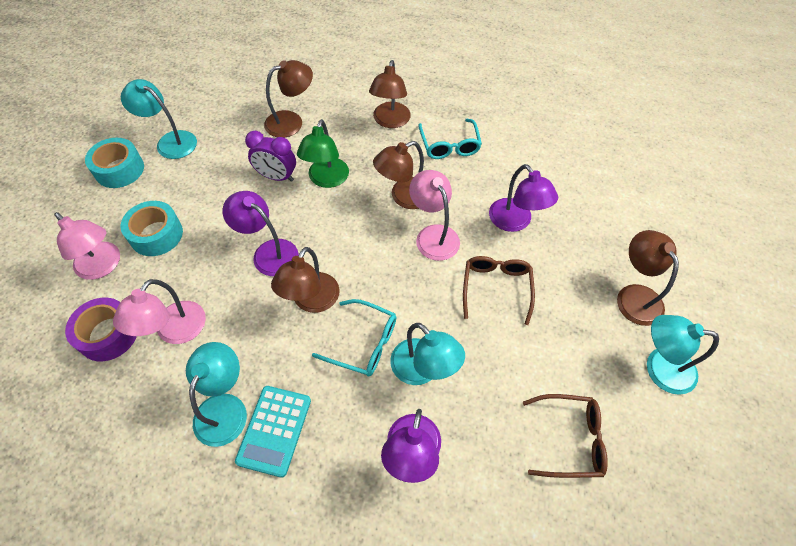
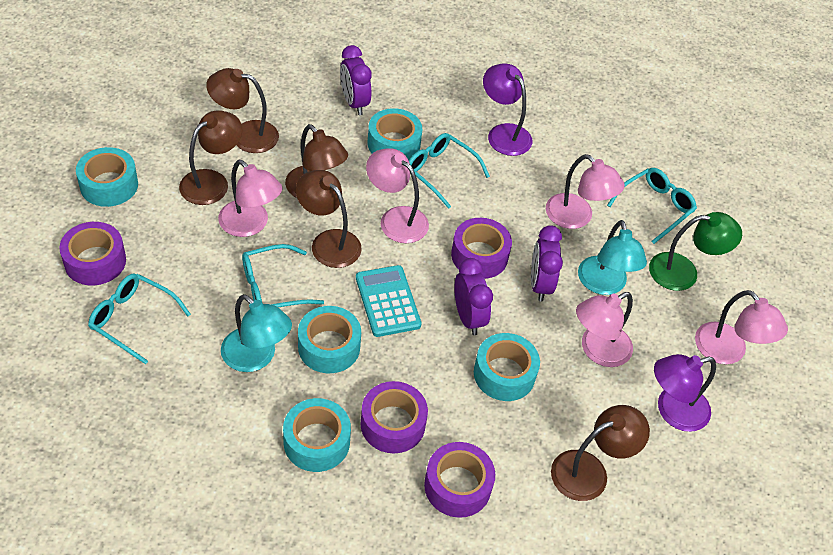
brown glasses: [463,256,535,325] [523,394,608,478] = 2 -> none = 0
pink lamp: [54,212,120,280] [113,279,206,344] [409,170,460,261] = 3 -> [218,160,283,237] [366,148,429,243] [546,154,625,229] [576,292,633,367] [695,290,788,364] = 5
purple clock: [245,131,296,182] = 1 -> [340,45,372,115] [454,258,493,335] [531,225,563,302] = 3
purple lamp: [223,191,299,276] [381,409,441,483] [489,164,558,232] = 3 -> [483,63,532,156] [654,354,716,432] = 2
purple tape: [65,298,137,361] = 1 -> [59,222,126,285] [360,381,428,453] [424,442,495,518] [451,218,512,279] = 4
turquoise glasses: [312,299,396,377] [418,119,482,159] = 2 -> [88,274,191,364] [242,244,324,307] [409,133,490,209] [607,168,697,244] = 4
turquoise lamp: [121,79,197,159] [186,342,247,447] [390,323,465,385] [647,315,719,395] = 4 -> [221,294,292,372] [578,220,647,295] = 2
turquoise tape: [85,138,144,188] [121,201,183,256] = 2 -> [76,147,138,207] [283,398,351,472] [298,306,361,373] [368,108,422,160] [474,333,540,401] = 5

